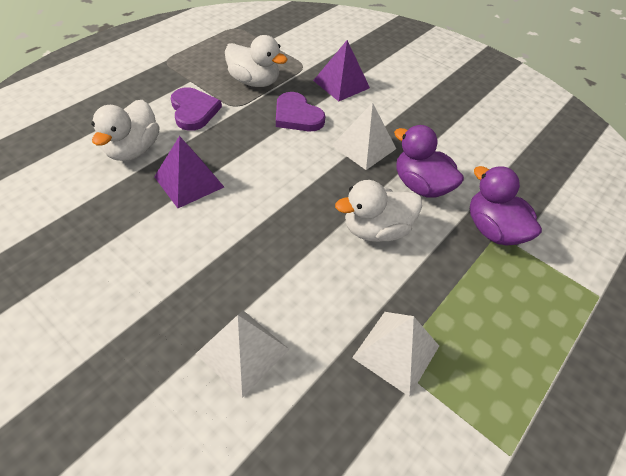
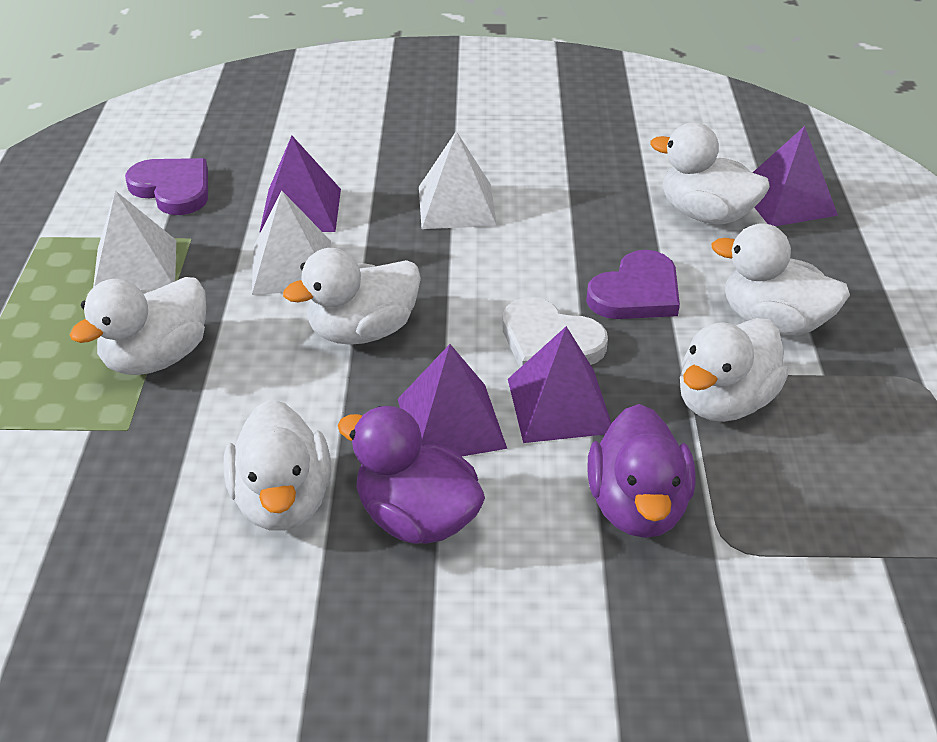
purple pyramid: [154,136,224,208] [313,40,370,101] = 2 -> [260,135,341,232] [398,344,507,457] [508,326,611,443] [753,126,838,226] = 4
white duck: [91,100,159,161] [225,35,288,87] [335,180,422,242] = 3 -> [70,277,206,375] [223,400,331,531] [283,248,421,345] [650,122,770,224] [680,318,788,422] [711,223,850,335] = 6
white heart: none = 0 -> [502,297,608,367] = 1

